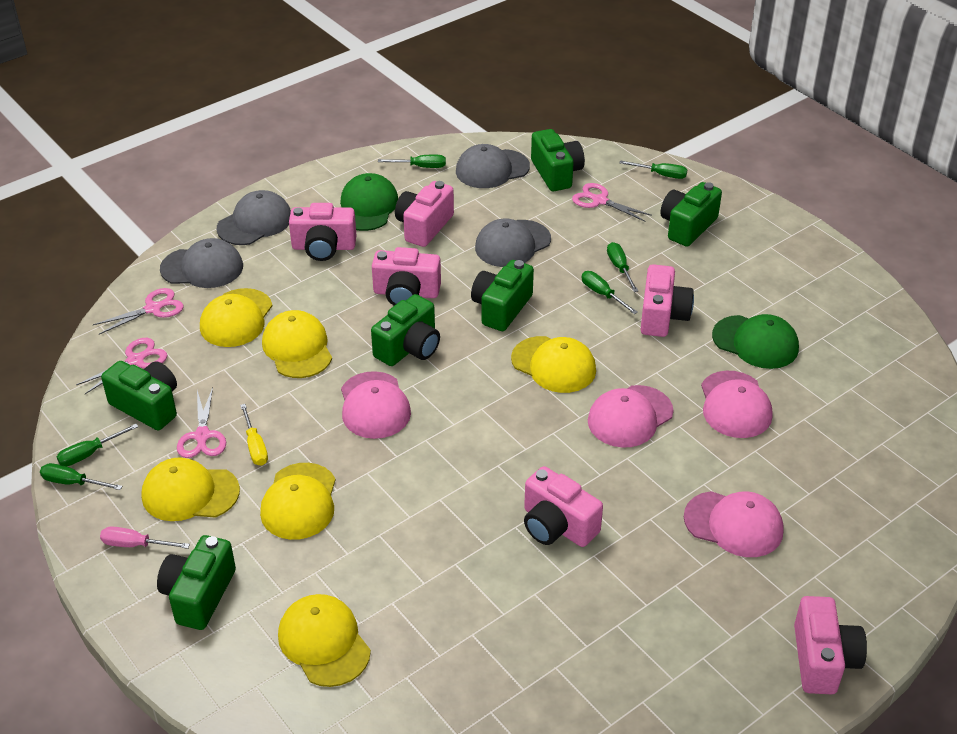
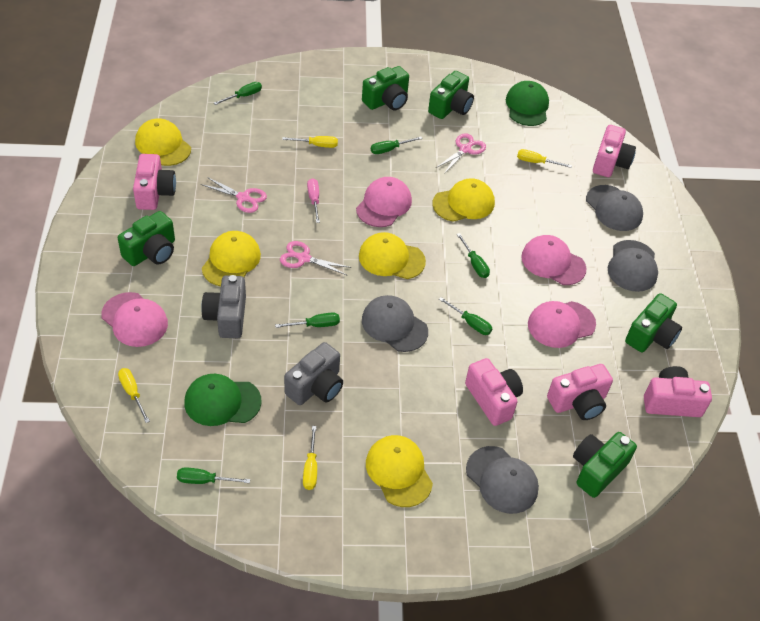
green camera: [101,361,177,430] [157,535,236,630] [371,294,440,366] [471,260,534,331] [531,129,585,191] [660,182,722,247] = 6 -> [118,211,175,266] [362,66,409,110] [428,71,474,119] [573,432,637,498] [625,293,682,352] = 5
grey camera: none = 0 -> [201,275,246,338] [284,342,343,405] = 2
pink camera: [289,203,356,261] [372,247,441,306] [395,181,454,247] [524,466,603,547] [640,264,694,337] [794,596,867,694] = 6 -> [133,154,176,210] [465,358,523,426] [547,364,613,420] [593,125,636,177] [644,366,712,417] = 5
pink scissors: [76,338,168,394] [93,288,184,334] [177,387,226,458] [572,183,652,222] = 4 -> [201,177,267,213] [280,241,351,275] [436,133,486,174] = 3
yellow cap: [141,458,240,521] [200,288,273,347] [260,463,336,540] [262,310,332,378] [278,594,371,687] [511,336,596,393] = 6 -> [135,119,191,166] [202,231,261,286] [359,232,426,279] [366,435,433,507] [433,178,495,222] = 5
yellow screwdriver: [240,404,268,466] = 1 -> [118,368,150,423] [282,136,338,148] [303,426,317,490] [517,149,572,168] = 4

